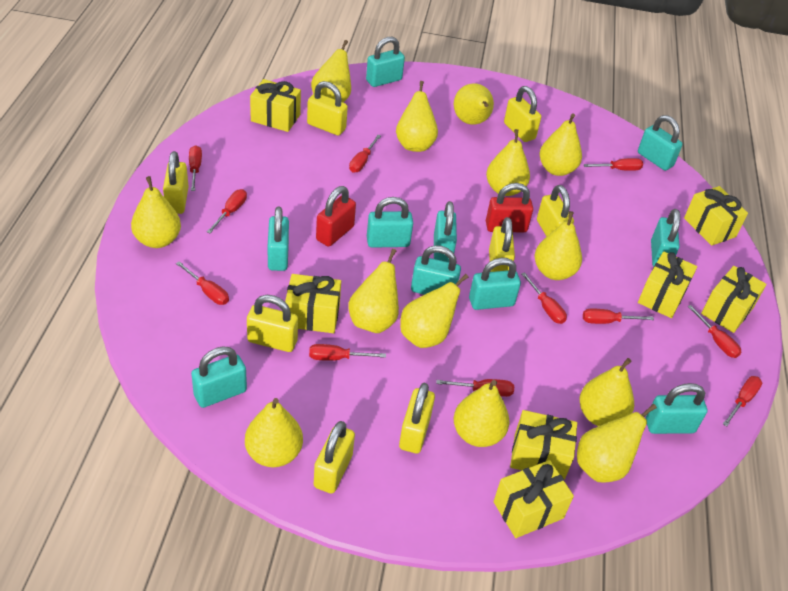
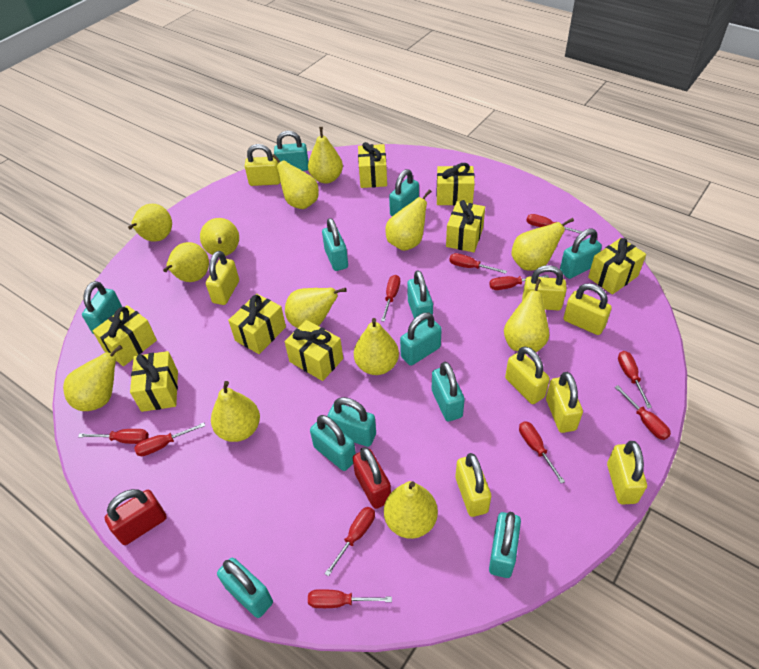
turquoise padlock: [191,346,247,408] [268,207,289,271] [366,37,405,87] [367,197,413,248] [411,245,461,295] [434,201,457,262] [469,258,521,310] [638,115,683,171] [646,383,707,434] [651,209,680,267] = 10 -> [82,281,122,334] [217,558,273,618] [274,131,309,171] [310,415,356,471] [322,218,348,271] [328,397,376,447] [389,169,419,216] [400,313,442,366] [407,270,433,325] [432,362,465,421] [489,512,521,578] [560,228,602,279] = 12
yellow gift: [250,79,301,132] [285,274,341,333] [493,460,574,538] [510,410,577,480] [638,251,697,318] [684,186,748,246] [701,266,767,333] = 7 -> [92,305,157,366] [130,351,178,412] [228,294,286,354] [285,320,343,381] [358,142,387,188] [436,163,475,205] [446,200,485,252] [588,238,646,295] = 8

